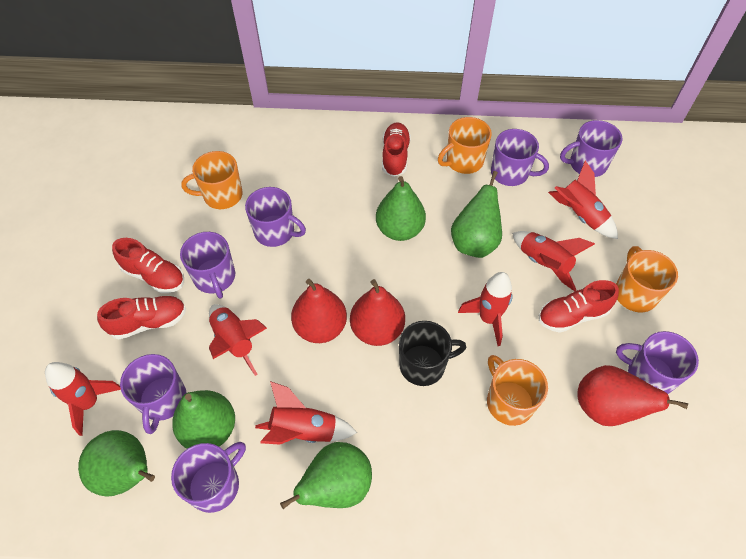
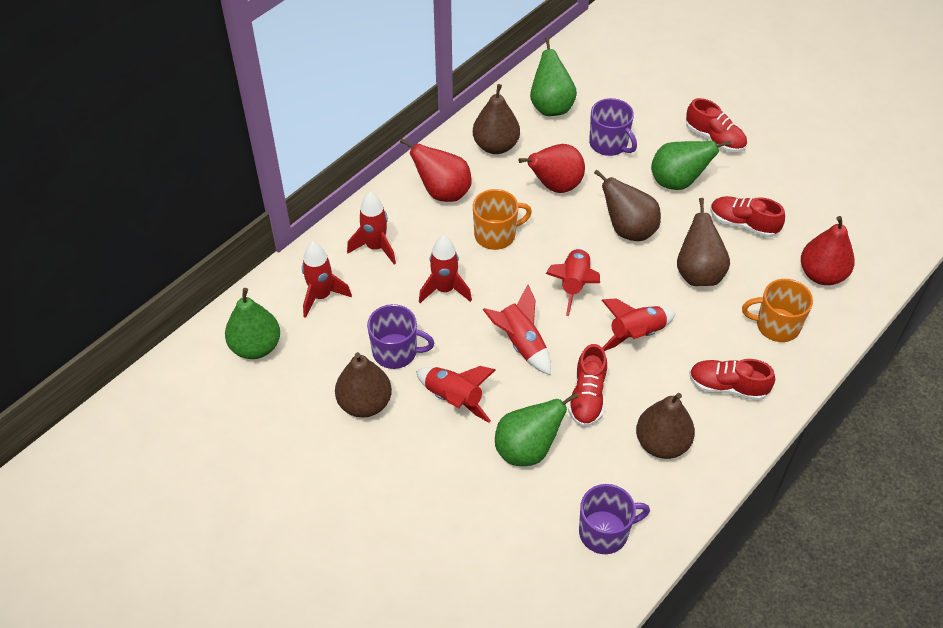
black mug: [399,321,466,386] = 1 -> none = 0
brown pear: none = 0 -> [335,352,392,418] [473,84,520,154] [594,169,661,241] [636,393,695,459] [677,198,730,286] = 5
green pear: [78,430,155,497] [172,390,235,449] [280,442,372,509] [376,176,426,241] [451,171,502,258] = 5 -> [225,288,280,359] [495,393,578,466] [530,37,577,116] [651,141,731,190] = 4
orange mug: [181,151,243,209] [438,117,492,174] [487,355,548,426] [616,246,678,312] = 4 -> [473,189,532,250] [742,279,813,342] = 2
purple mug: [120,354,187,434] [171,442,246,513] [180,232,235,299] [245,187,306,247] [491,129,549,186] [560,120,623,177] [616,331,699,394] = 7 -> [367,304,434,369] [579,484,650,554] [589,98,637,156] = 3
red rocket: [45,362,121,436] [209,304,267,376] [255,381,357,445] [458,272,513,346] [512,231,595,291] [548,160,618,239] = 6 -> [302,242,352,318] [347,192,396,264] [416,366,495,422] [419,235,472,303] [483,284,551,375] [546,247,600,316] [602,298,676,351] = 7

